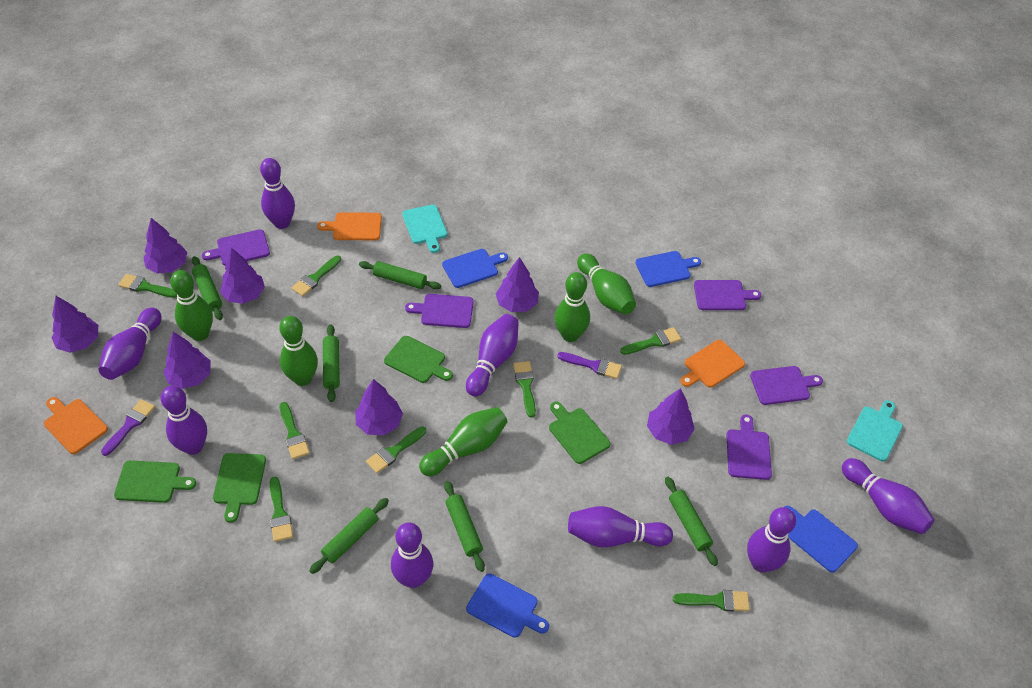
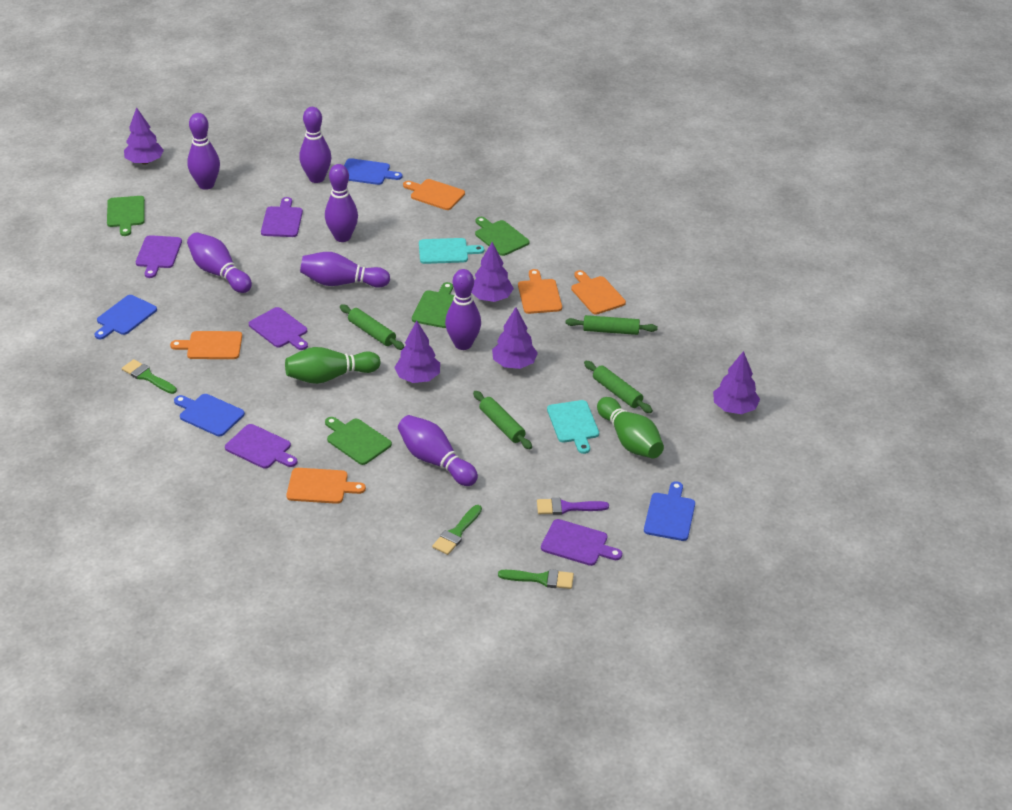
green bowling pin: [170,270,213,341] [279,316,318,386] [419,407,508,476] [555,272,590,342] [577,253,636,315] = 5 -> [285,347,380,384] [597,397,664,458] = 2
green brush: [118,274,177,298] [270,477,293,542] [279,402,310,459] [291,256,341,296] [366,427,426,473] [513,361,536,418] [620,327,681,355] [673,590,750,611] = 8 -> [122,359,177,394] [432,505,482,555] [498,569,574,589] = 3
green rolling pin: [192,256,223,320] [309,498,389,574] [323,324,340,402] [359,261,441,290] [444,481,485,572] [665,477,718,566] = 6 -> [340,304,404,350] [473,391,532,450] [566,315,658,335] [584,361,653,413] = 4
orange cutting board: [44,397,108,454] [317,212,382,240] [680,340,745,388] = 3 -> [170,331,242,359] [286,468,366,504] [403,179,465,210] [518,269,562,314] [571,270,626,315] = 5
purple bowling pin: [98,308,161,380] [161,385,207,455] [260,158,295,229] [391,522,433,588] [466,314,519,397] [568,506,673,547] [747,507,796,573] [842,458,935,534] = 8 -> [187,113,220,190] [187,232,252,293] [299,107,331,183] [300,252,390,288] [325,164,358,242] [398,415,478,486] [445,269,481,350] = 7
purple brush: [101,399,155,456] [557,352,622,379] = 2 -> [537,498,609,515] = 1
purple tree: [51,296,98,353] [143,218,187,274] [163,332,211,389] [220,248,265,304] [355,379,403,435] [496,257,539,312] [647,388,695,445] = 7 -> [124,107,164,165] [394,321,440,383] [471,242,514,302] [492,307,538,369] [713,351,760,414] = 5

